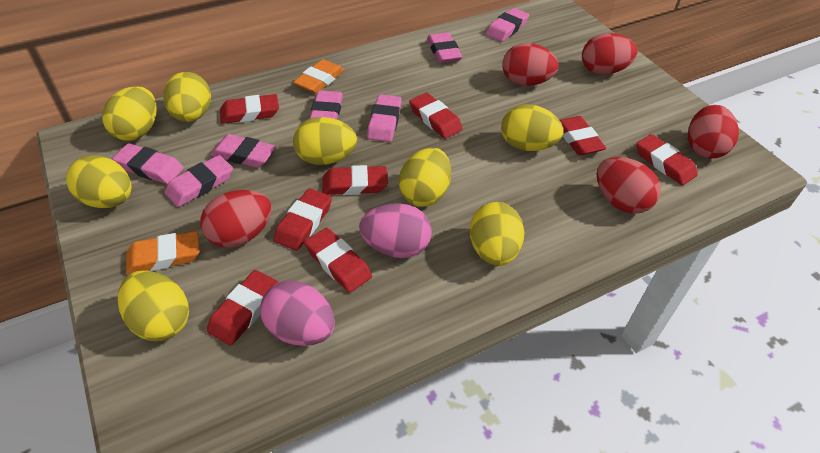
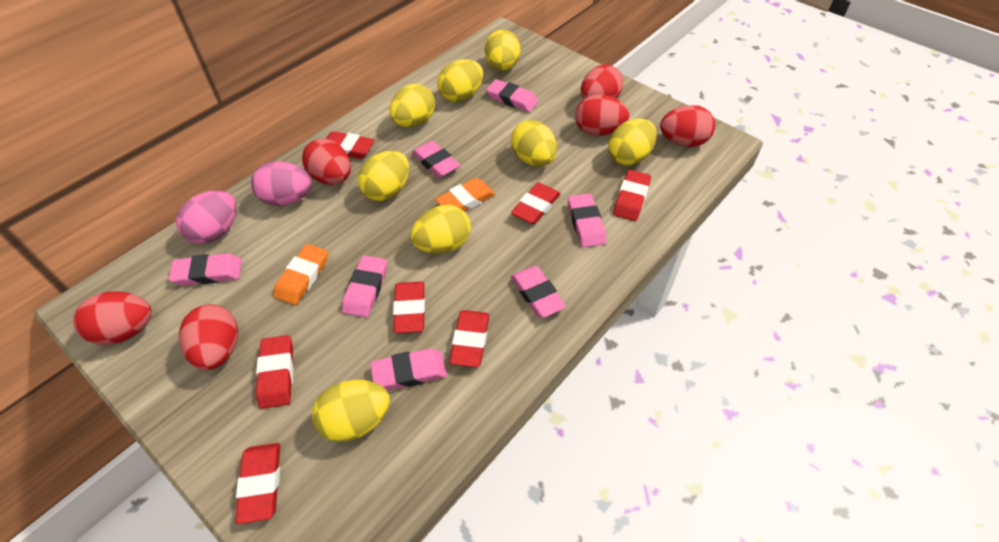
red egg: [200,190,272,248] [503,43,559,86] [582,33,637,75] [596,157,661,214] [688,105,739,159] = 5 -> [73,292,151,345] [179,304,238,370] [302,139,351,185] [575,95,629,136] [581,65,623,99] [660,105,715,147] = 6
red eraser: [207,270,279,346] [220,94,279,124] [273,188,332,251] [304,228,372,293] [322,165,388,195] [409,93,463,139] [560,116,606,155] [636,134,698,185] = 8 -> [235,443,280,524] [256,335,293,409] [326,131,375,159] [393,281,425,333] [449,310,489,367] [511,182,561,224] [613,170,651,221] = 7

